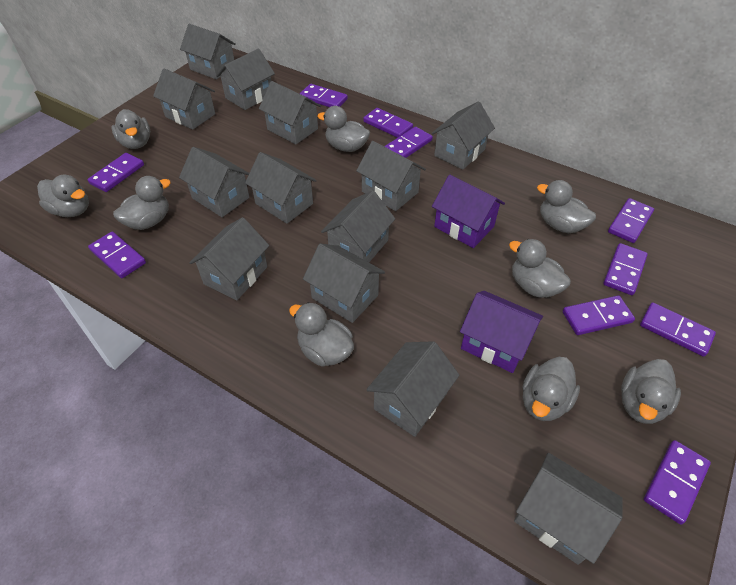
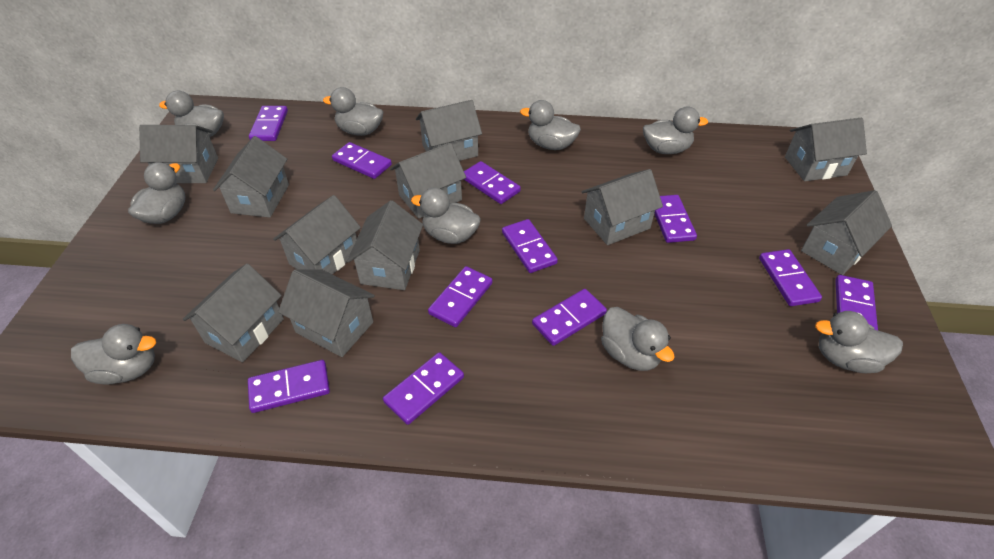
grey house: [153,68,215,130] [179,147,250,217] [180,24,236,80] [189,217,269,300] [216,48,275,110] [245,152,317,224] [259,81,321,144] [303,244,385,323] [321,191,395,262] [356,141,426,211] [366,341,459,437] [432,101,495,170] [514,453,623,565] = 13 -> [139,125,218,183] [183,264,284,362] [213,136,289,218] [273,195,361,274] [278,270,375,357] [347,200,423,290] [390,142,466,219] [416,100,482,161] [582,169,663,245] [785,118,867,181] [801,190,892,275] = 11
purple domino: [88,153,144,192] [88,232,146,278] [300,84,348,107] [363,108,413,138] [384,127,433,158] [563,296,635,335] [603,243,648,295] [608,198,654,243] [640,302,716,357] [644,440,711,524] = 10 -> [248,360,330,413] [249,106,288,141] [332,142,392,179] [383,352,464,425] [428,266,492,327] [464,161,521,204] [502,219,558,273] [532,289,607,346] [654,195,697,243] [759,249,822,306] [835,275,878,330] = 11
purple house: [432,175,505,248] [460,291,543,373] = 2 -> none = 0

